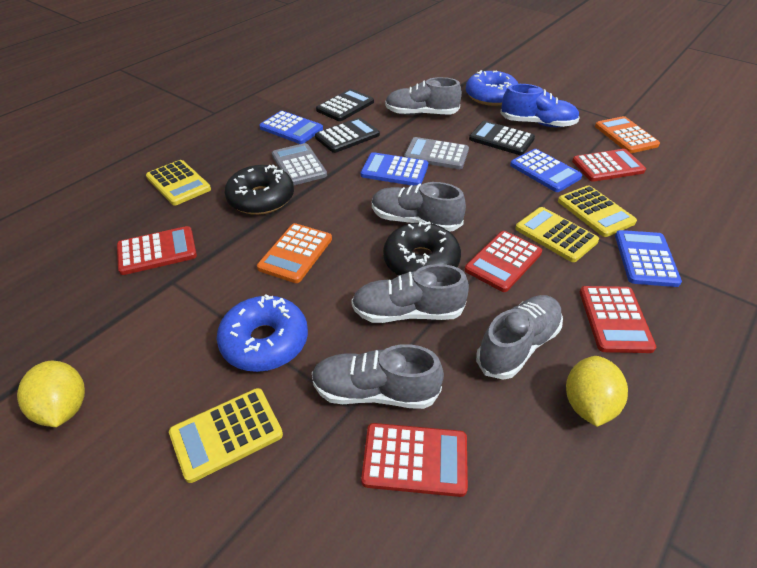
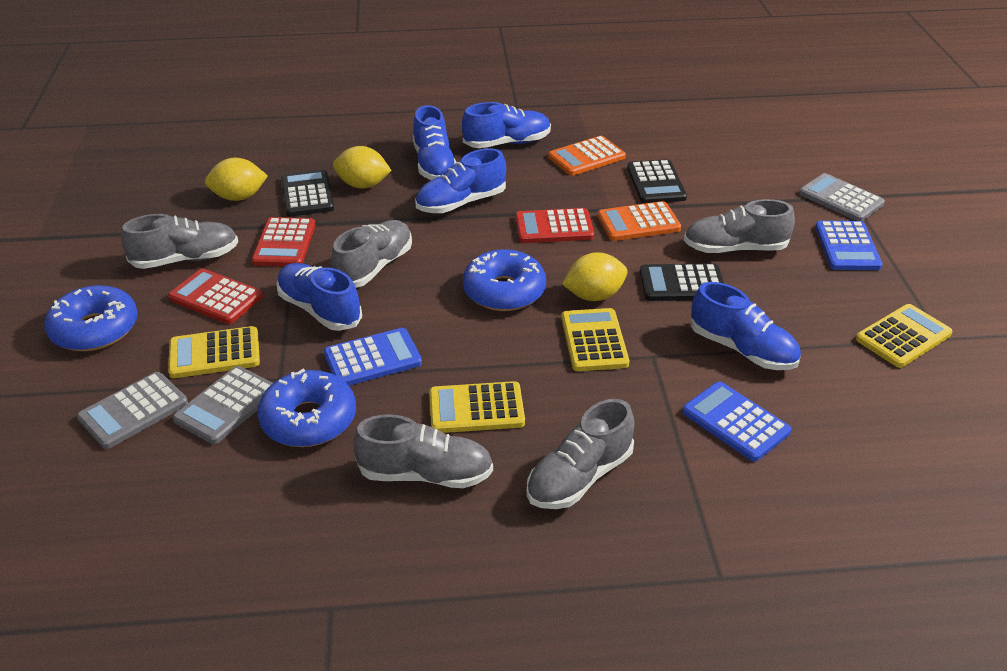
black donut: [224,165,294,215] [383,221,461,276] = 2 -> none = 0
blue calculator: [259,111,323,144] [361,152,428,186] [510,149,582,192] [615,230,682,287] = 4 -> [324,328,422,386] [682,382,791,461] [815,221,883,270] = 3
blue donut: [217,294,308,372] [466,70,518,106] = 2 -> [44,285,138,351] [257,369,356,447] [463,249,546,311] = 3
blue shoe: [500,84,580,127] = 1 -> [277,263,362,331] [413,105,456,180] [415,148,506,213] [462,102,551,148] [691,282,801,370] = 5
grey calculator: [272,143,327,185] [404,137,469,169] = 2 -> [77,372,188,449] [173,366,273,444] [799,173,885,221] = 3
red calculator: [117,226,197,275] [361,423,468,497] [465,231,542,292] [572,149,646,182] [580,286,656,353] = 5 -> [168,268,263,324] [251,217,316,267] [515,208,594,243] = 3
yellow lemon: [17,361,85,427] [566,356,628,427] = 2 -> [205,158,268,201] [333,146,392,189] [562,252,628,301] = 3

